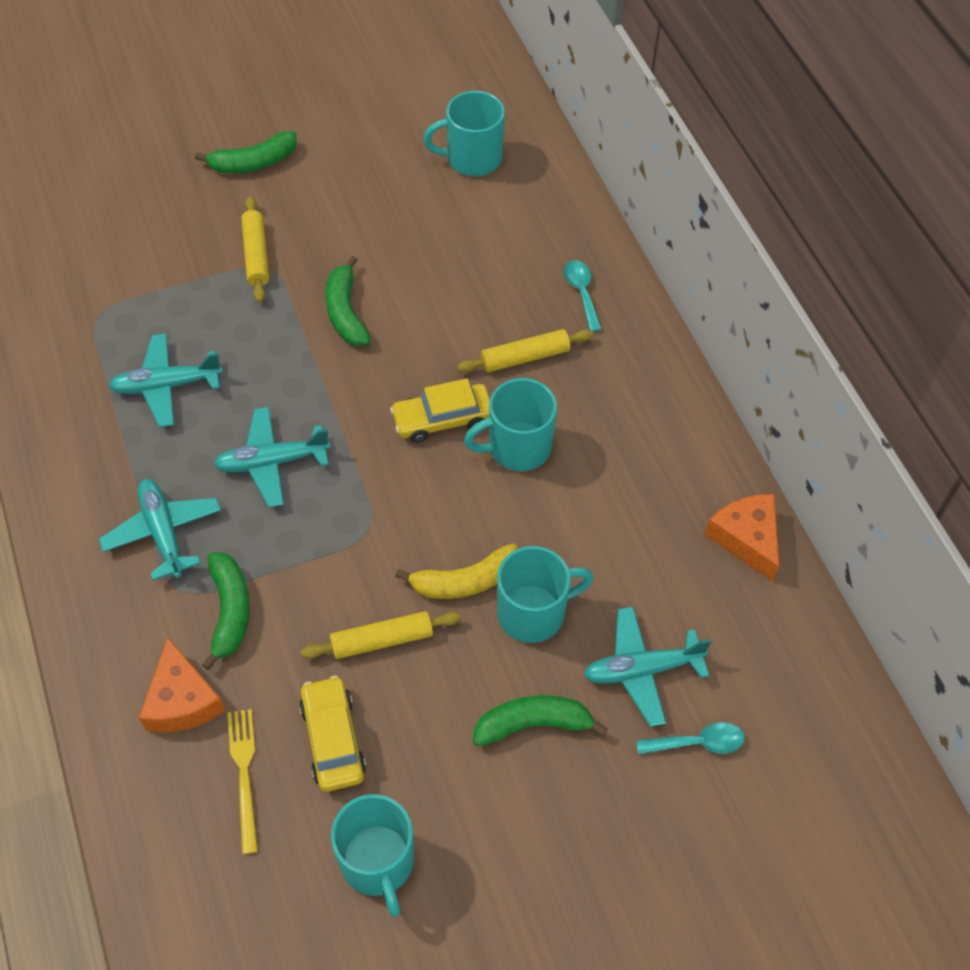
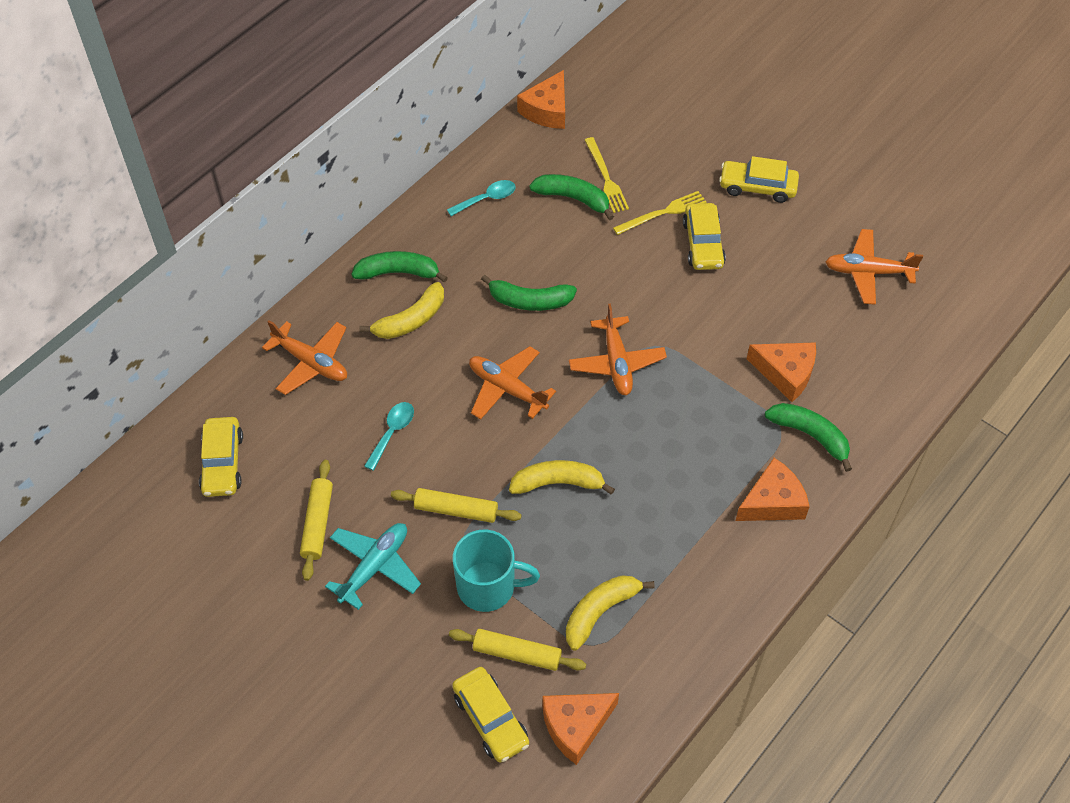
orange cheese: [139,637,225,733] [705,494,779,581] = 2 -> [517,70,565,129] [542,693,619,765] [735,458,810,521] [747,342,816,402] = 4
orange plane: none = 0 -> [262,320,347,395] [469,346,556,420] [569,304,667,395] [826,229,923,305] = 4
turquoise mug: [331,794,414,917] [423,91,505,176] [464,378,557,471] [497,546,593,643] = 4 -> [453,530,540,612] = 1
turquoise plane: [99,479,221,580] [109,333,223,427] [214,407,330,508] [584,606,712,727] = 4 -> [325,523,421,610] = 1
yellow banana: [395,544,518,599] = 1 -> [359,282,444,339] [509,460,615,495] [566,575,655,651] = 3
yellow car: [299,676,366,792] [390,378,490,443] = 2 -> [199,417,243,497] [452,667,529,763] [683,203,726,270] [719,156,799,203] = 4
yellow fork: [228,709,258,854] = 1 -> [585,137,629,213] [613,191,707,235] = 2

